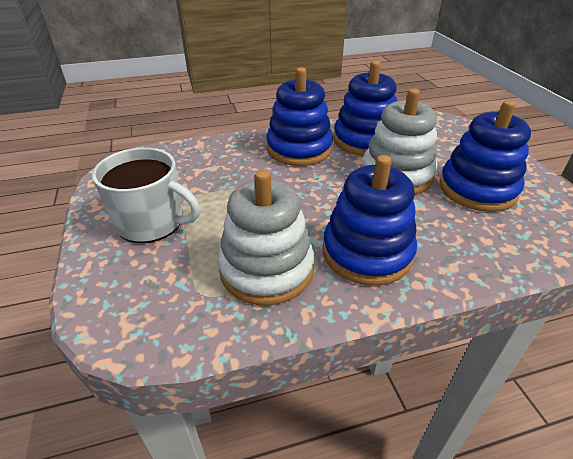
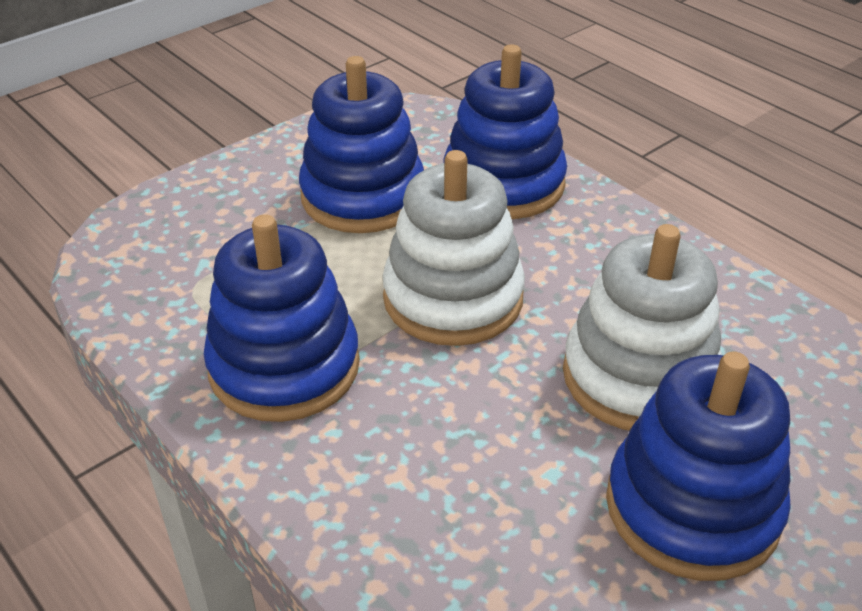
white mug: [92,148,200,243] = 1 -> none = 0

